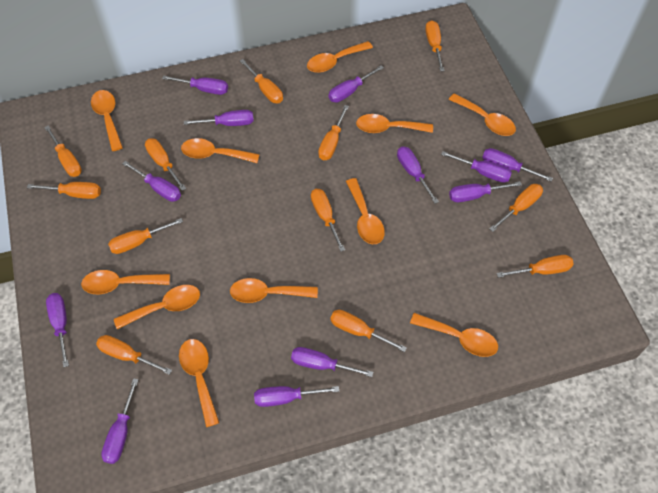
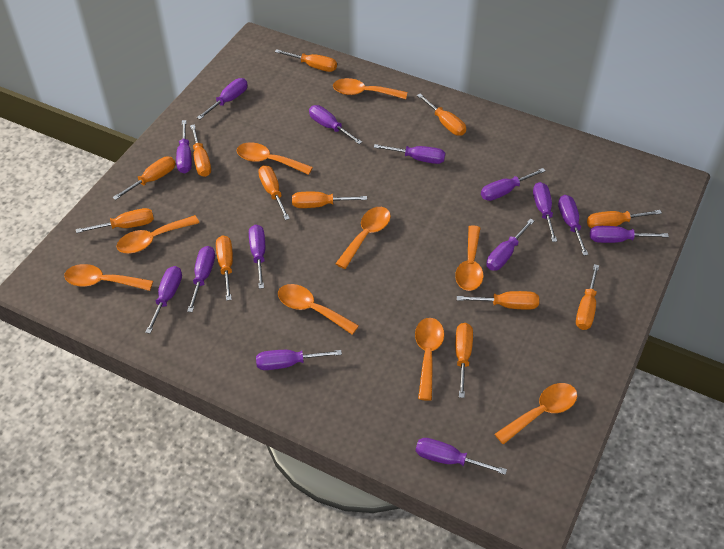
orange spoon: [81,270,170,294] [91,90,123,151] [114,285,200,329] [179,339,219,427] [181,138,260,163] [230,278,318,303] [307,41,373,73] [346,178,385,244] [356,114,433,133] [410,313,498,357] [448,93,516,136] = 11 -> [64,264,153,291] [117,215,199,254] [237,142,313,175] [278,284,359,335] [333,78,407,99] [335,207,391,269] [415,318,444,401] [455,225,483,291] [495,383,577,445] = 9
purple screwdriver: [46,293,69,367] [101,378,139,464] [122,161,181,202] [162,75,228,95] [184,110,254,126] [254,386,339,407] [291,347,373,377] [328,65,384,102] [397,147,439,204] [441,151,512,183] [449,181,522,202] [482,148,553,182] = 12 -> [145,266,182,334] [176,120,192,173] [187,246,215,312] [197,78,248,119] [249,225,265,289] [256,350,342,370] [309,105,362,144] [374,144,445,164] [416,438,507,475] [481,168,546,201] [486,219,534,271] [533,182,557,242] [558,195,588,256] [590,226,669,243] = 14

